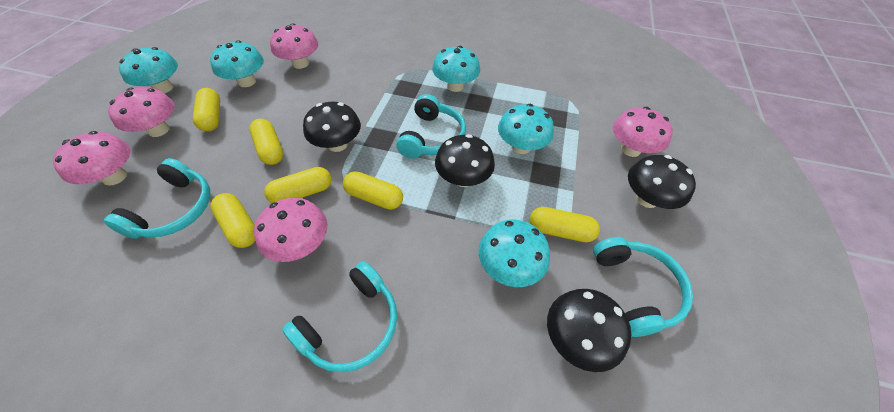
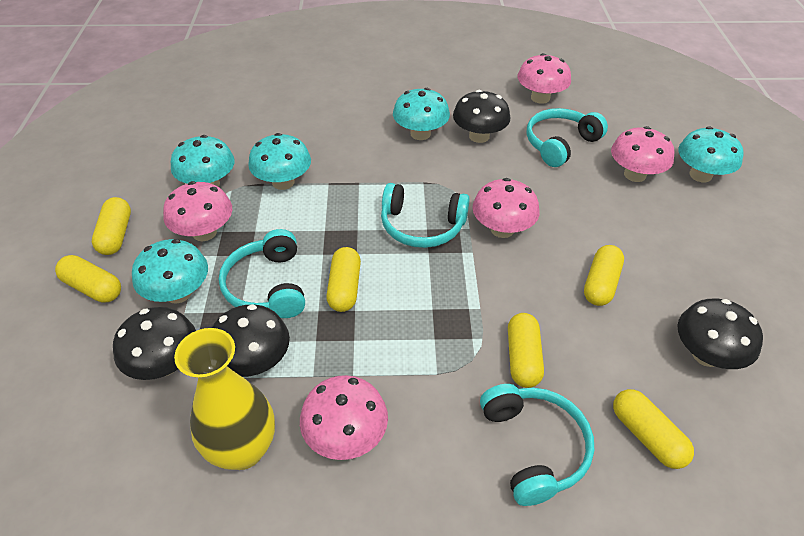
yellow vase: none = 0 -> [174,328,275,470] = 1

